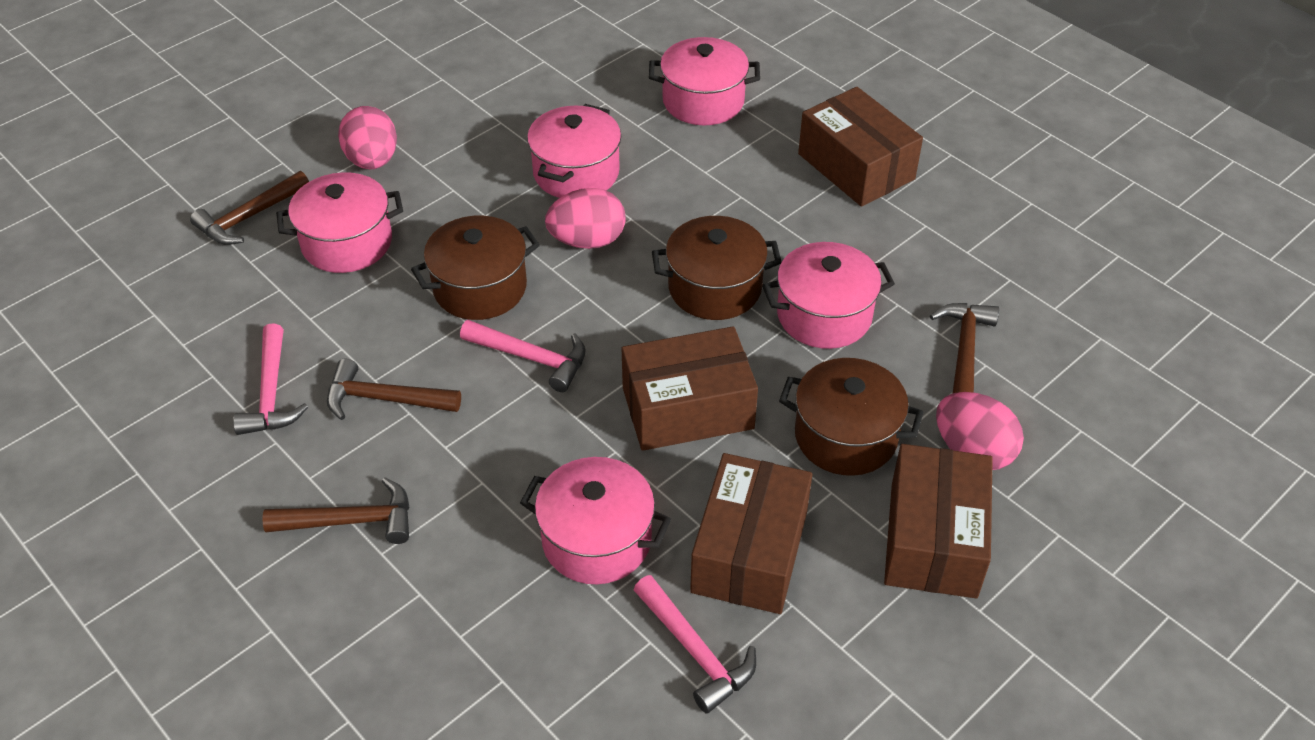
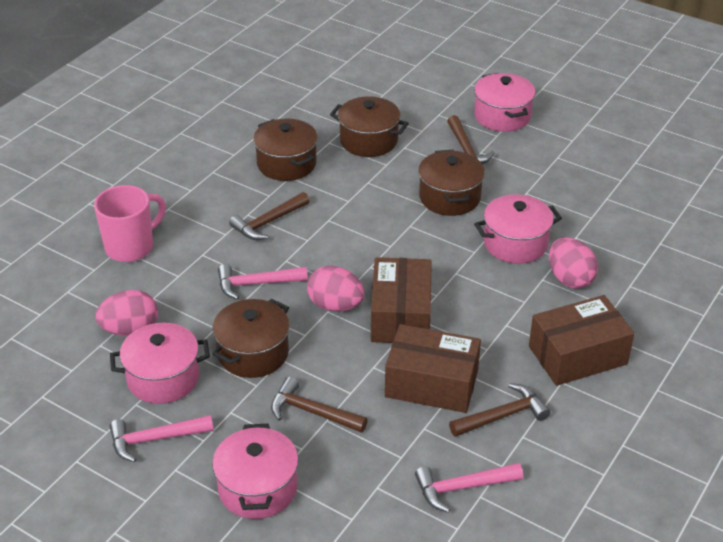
brown box: [622,326,758,451] [690,453,813,614] [798,87,923,207] [884,444,993,598] = 4 -> [371,257,432,343] [385,324,481,413] [529,295,634,386] = 3
brown pot: [411,216,540,320] [652,216,782,320] [779,358,923,476] = 3 -> [212,298,290,378] [253,119,318,181] [330,96,409,157] [418,150,485,216] = 4
pink mug: none = 0 -> [94,185,166,262] = 1
pink pot: [276,172,403,273] [520,457,671,584] [527,104,621,198] [649,37,760,125] [762,242,895,349] = 5 -> [110,323,210,404] [212,424,299,519] [474,73,536,132] [474,194,562,264] = 4

